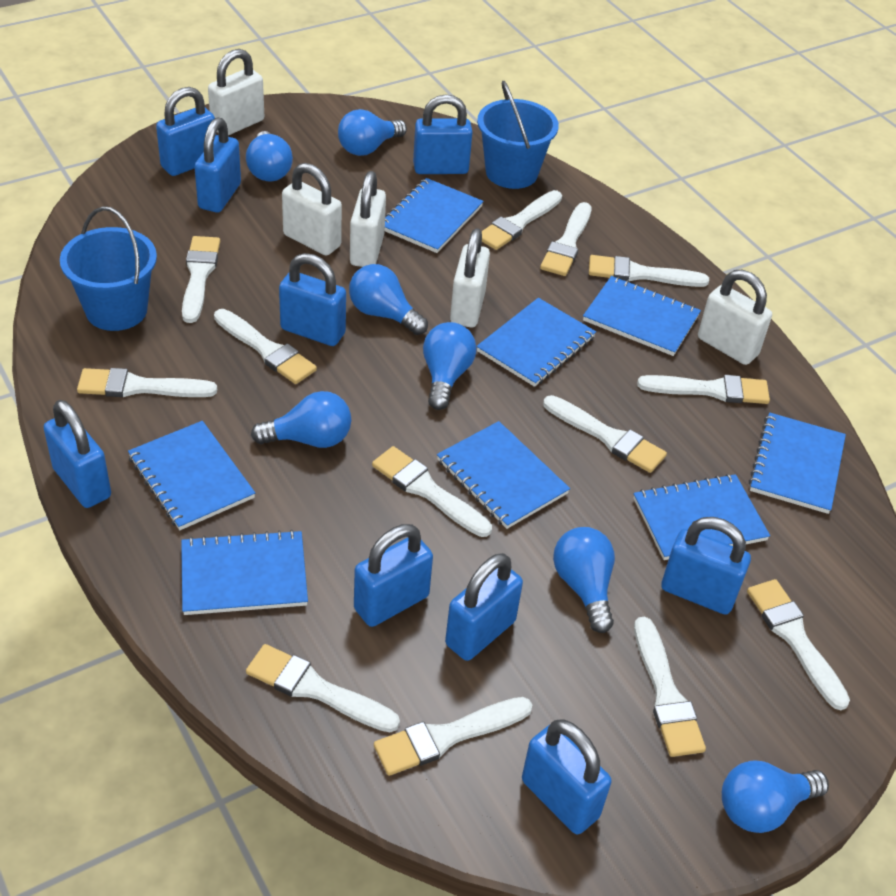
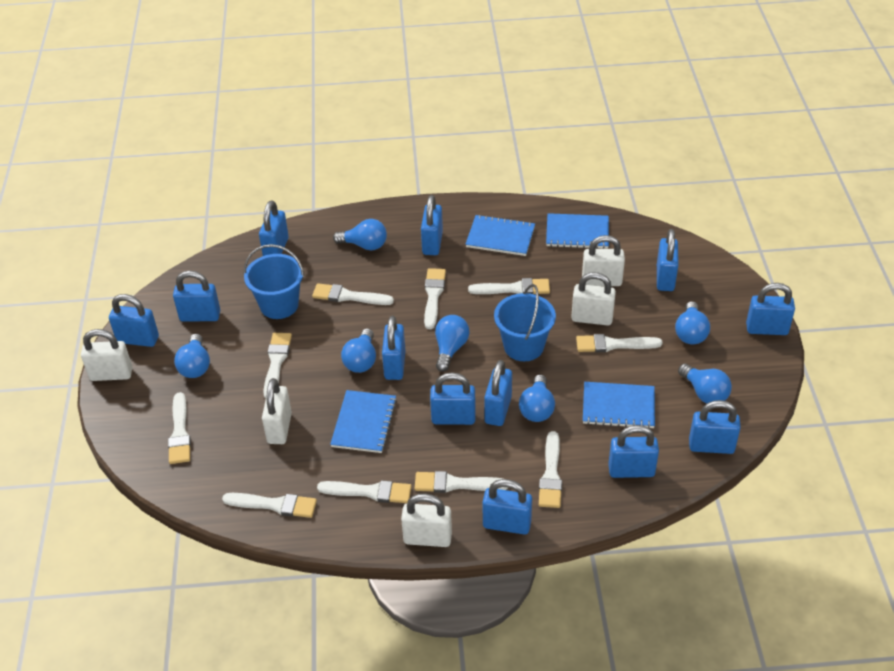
blue notebook: [128,421,255,530] [181,530,308,615] [385,178,484,253] [437,421,570,529] [476,298,596,387] [583,276,701,356] [633,474,770,560] [749,412,846,514] = 8 -> [330,390,397,453] [465,215,535,256] [546,213,609,249] [583,382,655,428] = 4
blue padlock: [43,400,111,508] [156,87,216,176] [194,118,241,213] [279,253,346,346] [354,524,433,627] [413,94,473,174] [445,553,523,661] [522,719,612,834] [661,517,751,615] = 9 -> [109,294,159,347] [173,271,220,322] [259,200,289,256] [382,315,406,380] [421,195,443,255] [430,372,476,425] [483,479,532,535] [484,360,512,426] [608,425,659,478] [657,229,679,291] [689,400,741,454] [746,283,795,335] = 12
white brush: [77,368,217,397] [182,236,220,323] [214,309,317,384] [246,644,400,732] [372,446,492,537] [374,697,532,776] [482,190,562,250] [540,202,592,276] [543,395,667,473] [589,255,709,287] [634,617,706,757] [637,375,770,404] [747,579,850,710] = 13 -> [168,392,191,464] [222,493,317,518] [263,333,292,399] [312,283,394,305] [317,480,412,503] [415,471,508,493] [424,268,446,329] [468,278,550,294] [539,431,562,508] [576,334,662,352] = 10

